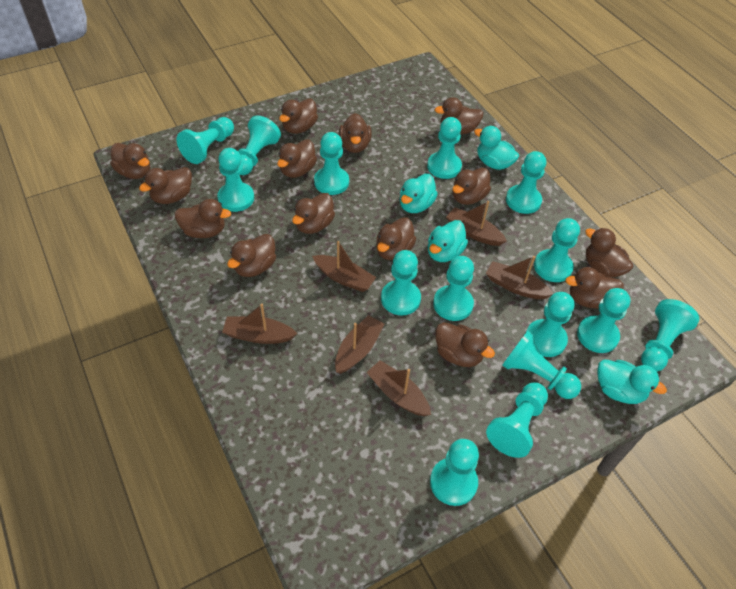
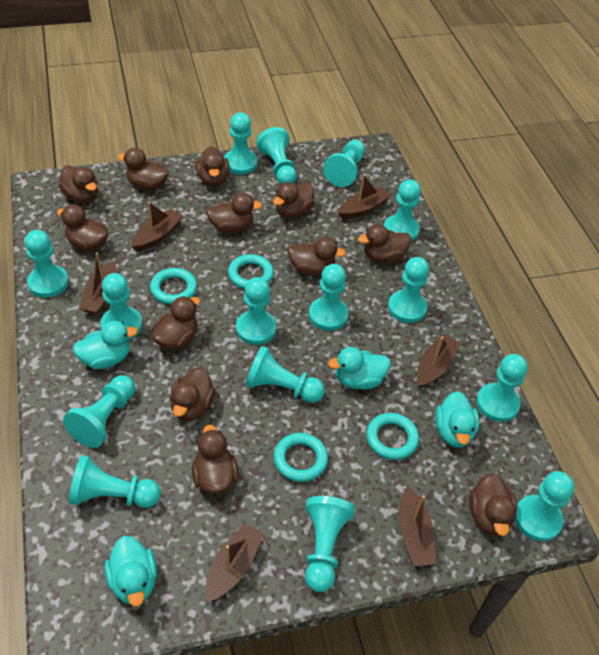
brown duck: [110,143,150,179] [139,167,192,204] [175,199,231,238] [227,234,276,277] [277,139,317,178] [279,98,318,134] [292,193,335,234] [339,113,372,153] [376,217,416,260] [435,97,483,134] [435,322,495,367] [452,168,491,205] [565,267,624,309] [585,228,634,278] = 14 -> [57,204,108,251] [59,165,98,203] [117,148,169,190] [152,296,200,350] [170,367,216,421] [192,425,239,494] [196,146,229,186] [206,193,262,233] [273,182,315,218] [288,237,346,276] [358,224,411,263] [469,473,517,536] = 12
turquoise ring: none = 0 -> [150,268,197,305] [228,254,274,289] [274,433,328,482] [366,413,419,460] = 4

